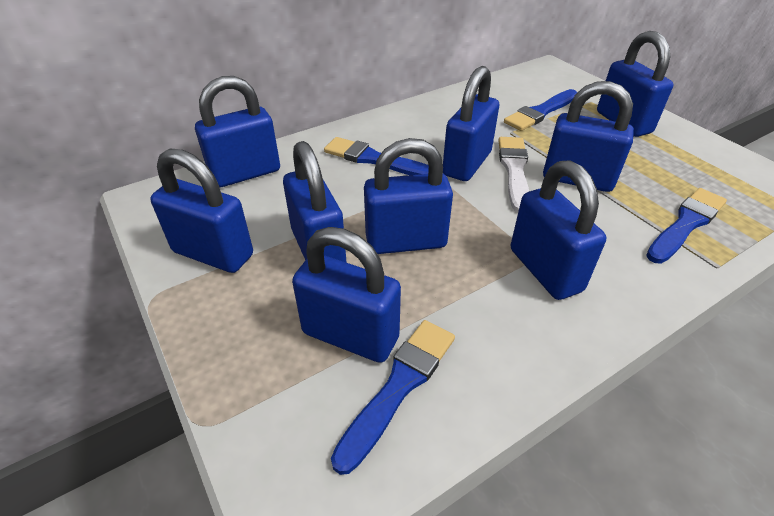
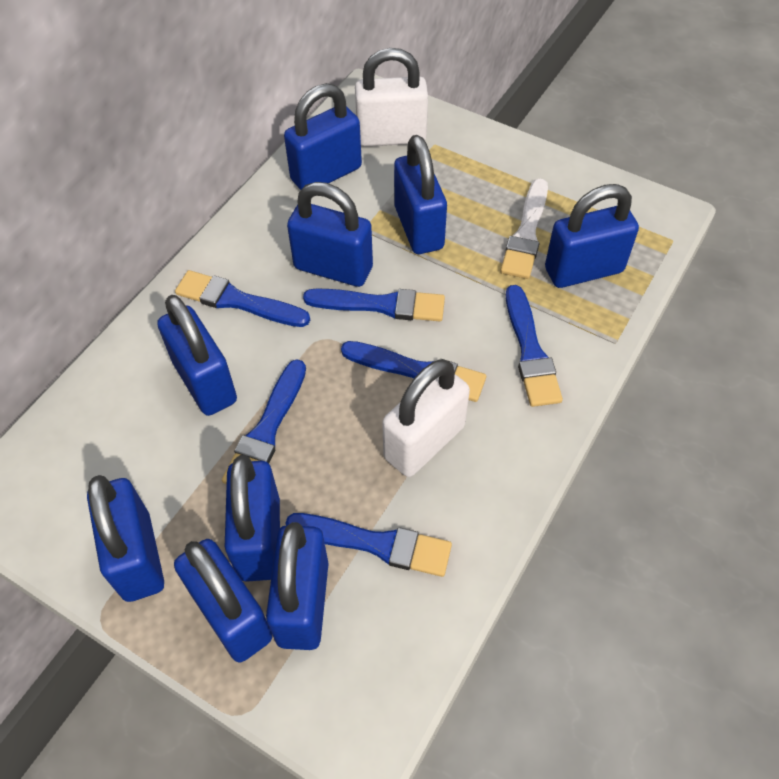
blue brush: [324,137,429,175] [331,320,455,475] [504,89,577,131] [646,188,727,264] = 4 -> [175,270,310,327] [222,359,306,484] [286,513,452,577] [303,288,445,321] [341,341,486,402] [506,285,563,407] = 6
white padlock: none = 0 -> [355,48,428,147] [382,359,470,477] = 2

